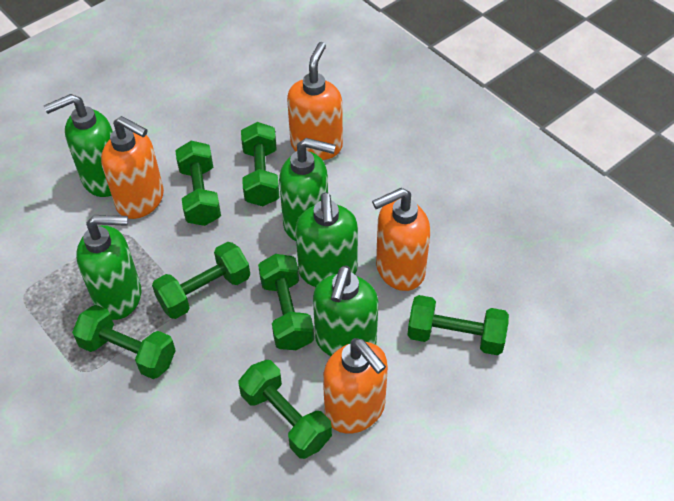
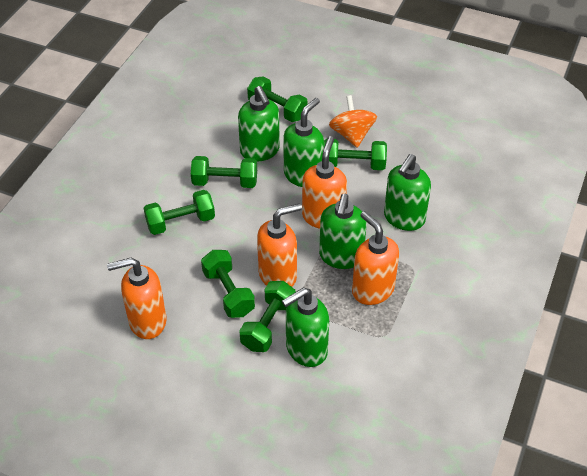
green dumbbell: [72,305,176,379] [152,242,250,319] [175,141,221,226] [238,360,332,459] [241,122,280,206] [258,254,314,350] [407,295,509,355] = 7 -> [144,190,215,235] [191,156,257,188] [201,250,255,318] [239,281,296,352] [247,76,308,122] [324,139,387,170] = 6
orange spinning top: none = 0 -> [329,95,377,148] = 1

